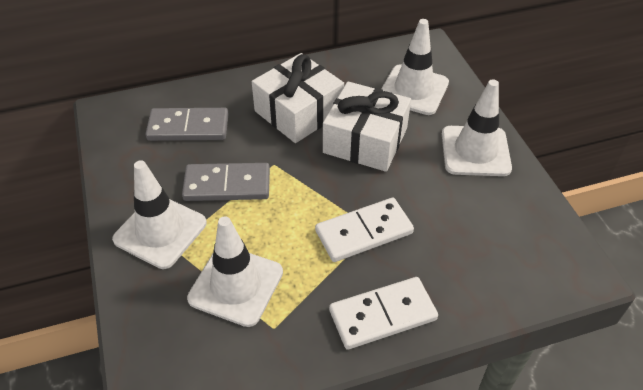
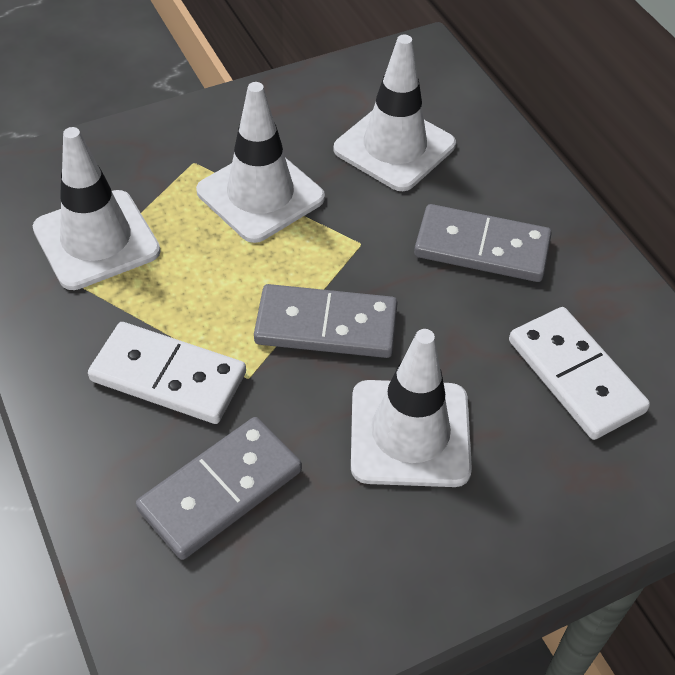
grey domino: [145,108,229,141] [182,163,270,201] = 2 -> [136,417,302,560] [254,284,398,358] [414,204,552,282] = 3
white gift: [252,53,344,143] [323,81,411,172] = 2 -> none = 0

